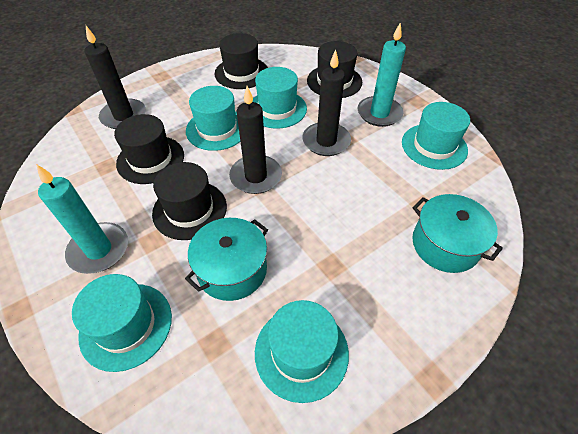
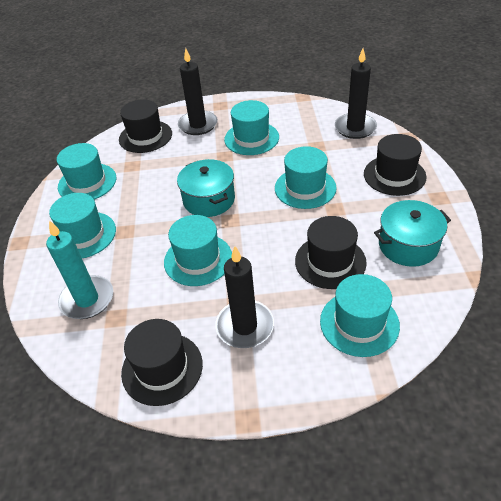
turquoise candle: [36,164,128,274] [358,22,406,127] = 2 -> [46,220,113,319] = 1
turquoise hat: [72,274,172,372] [186,86,240,151] [253,67,307,129] [255,300,349,403] [402,102,470,170] = 5 -> [49,193,116,258] [57,143,116,200] [164,215,232,286] [224,100,279,155] [275,146,337,209] [320,274,400,357] = 6

